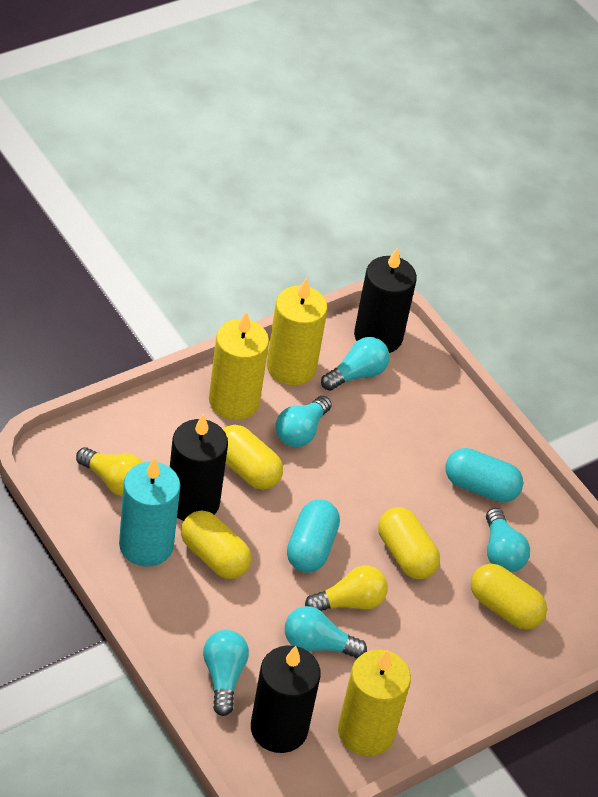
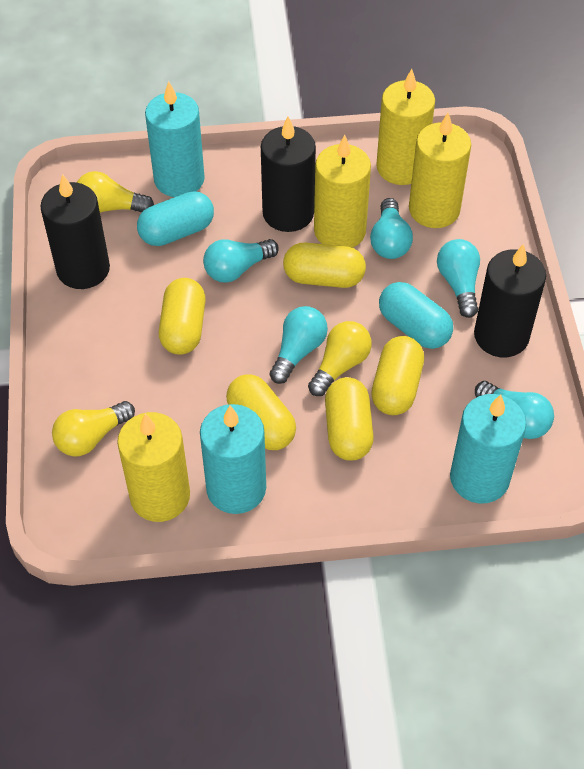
turquoise candle: [119,457,181,567] = 1 -> [145,81,205,197] [200,404,266,514] [450,394,526,503] = 3
yellow candle: [209,311,269,420] [267,278,327,386] [338,649,411,757] = 3 -> [117,412,190,522] [314,135,371,248] [376,69,435,185] [409,113,471,228] = 4
yellow capsule: [181,511,251,579] [223,425,283,490] [378,507,440,579] [471,564,547,630] = 4 -> [159,278,206,355] [226,374,296,450] [283,242,366,288] [325,377,374,461] [371,336,424,415] = 5
yellow light bulb: [76,447,143,496] [305,565,388,611] = 2 -> [52,401,135,457] [77,171,154,213] [308,321,372,396] = 3

